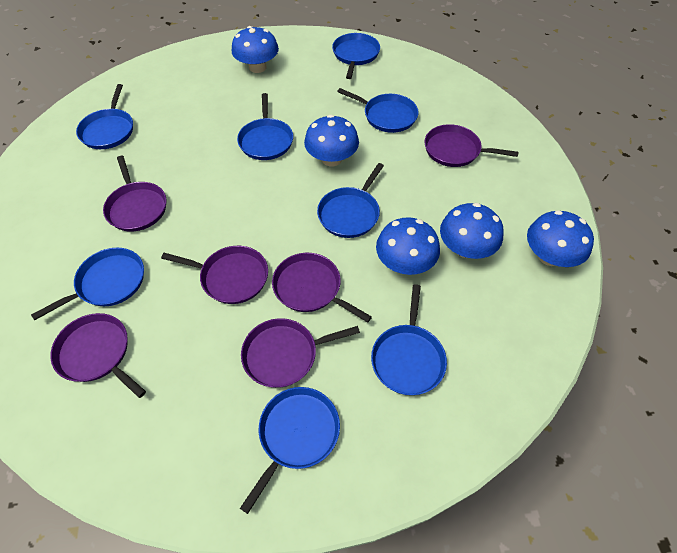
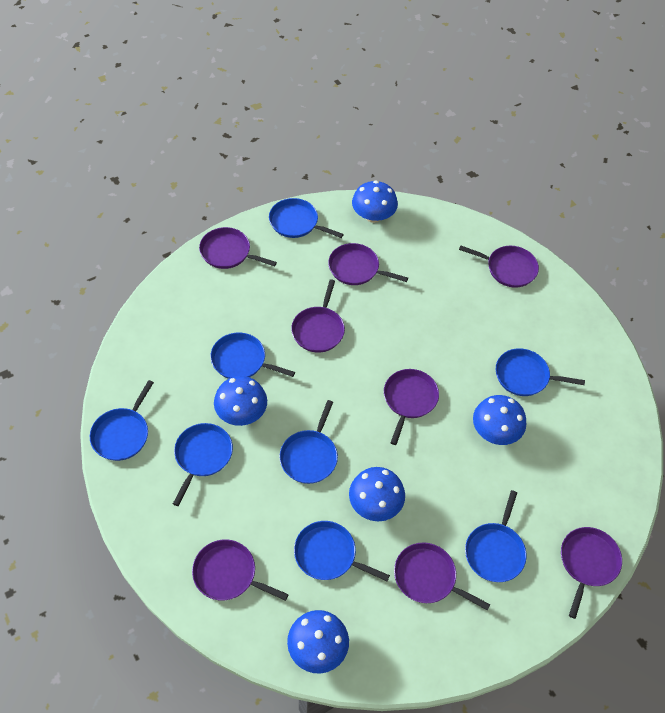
purple pan: [50,313,146,398] [103,156,166,231] [161,246,268,304] [241,318,360,388] [272,253,372,323] [424,124,519,167] = 6 -> [192,539,289,601] [199,227,277,269] [291,279,345,353] [328,243,408,285] [384,369,439,445] [394,543,490,610] [459,245,539,288] [561,527,622,619] = 8

